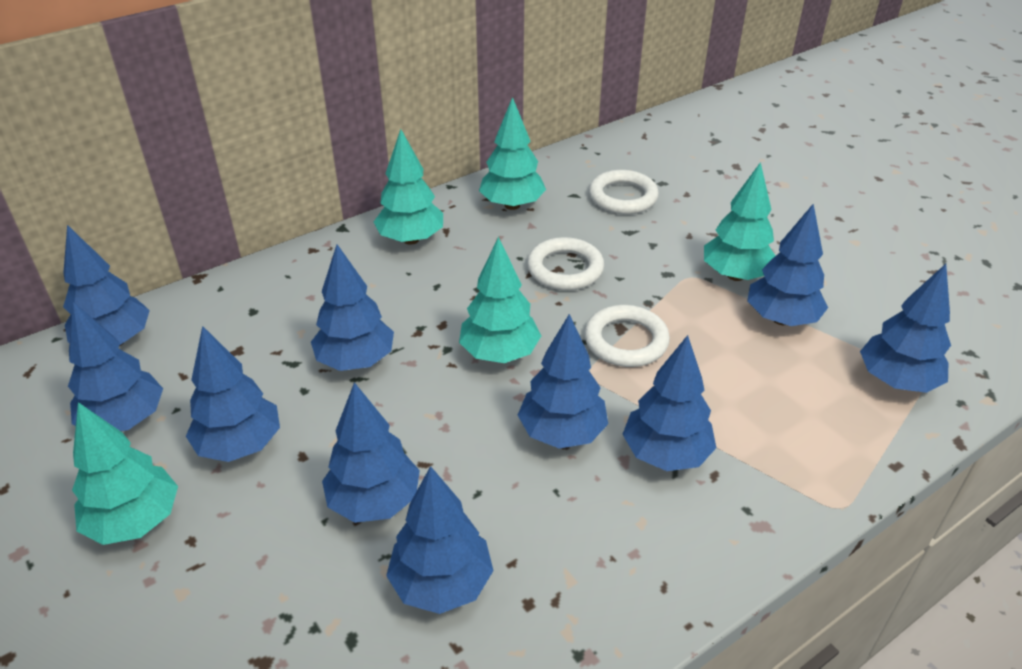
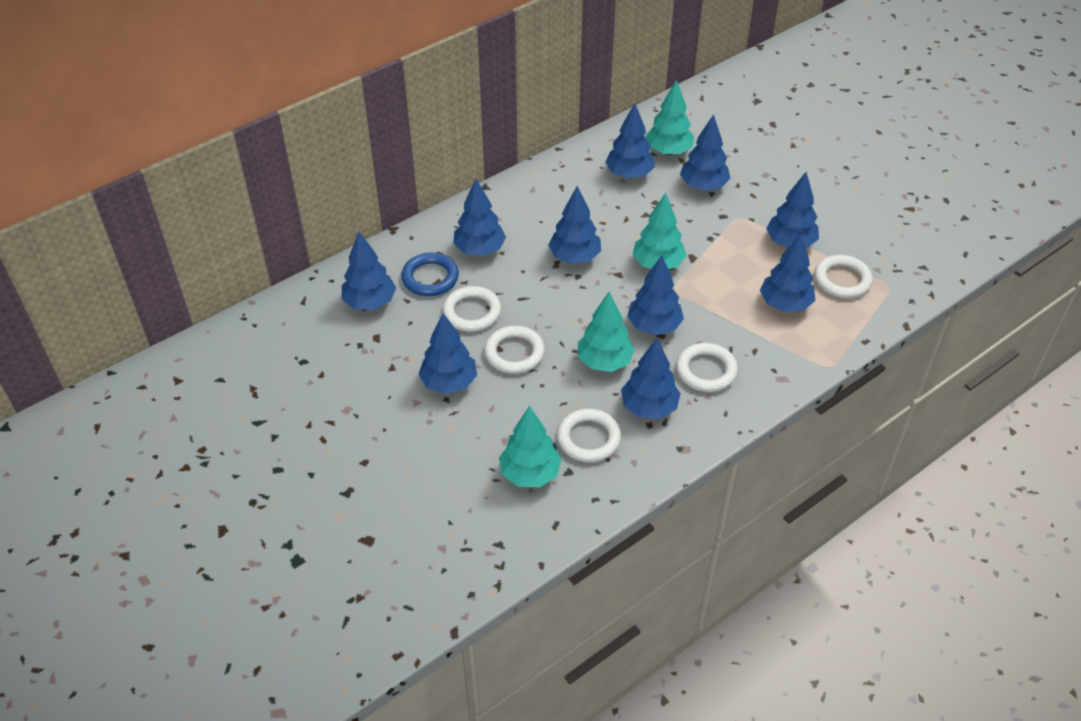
blue ring: none = 0 -> [401,253,459,296] = 1
turquoise tree: [72,402,178,545] [374,129,443,245] [459,237,541,363] [479,97,546,210] [704,162,775,281] = 5 -> [499,406,561,487] [578,292,635,372] [633,193,686,269] [646,80,694,155] = 4
white ring: [527,237,604,290] [584,305,670,367] [589,170,659,214] = 3 -> [443,286,501,332] [484,326,545,374] [557,409,621,463] [676,343,738,392] [815,255,873,299] = 5

